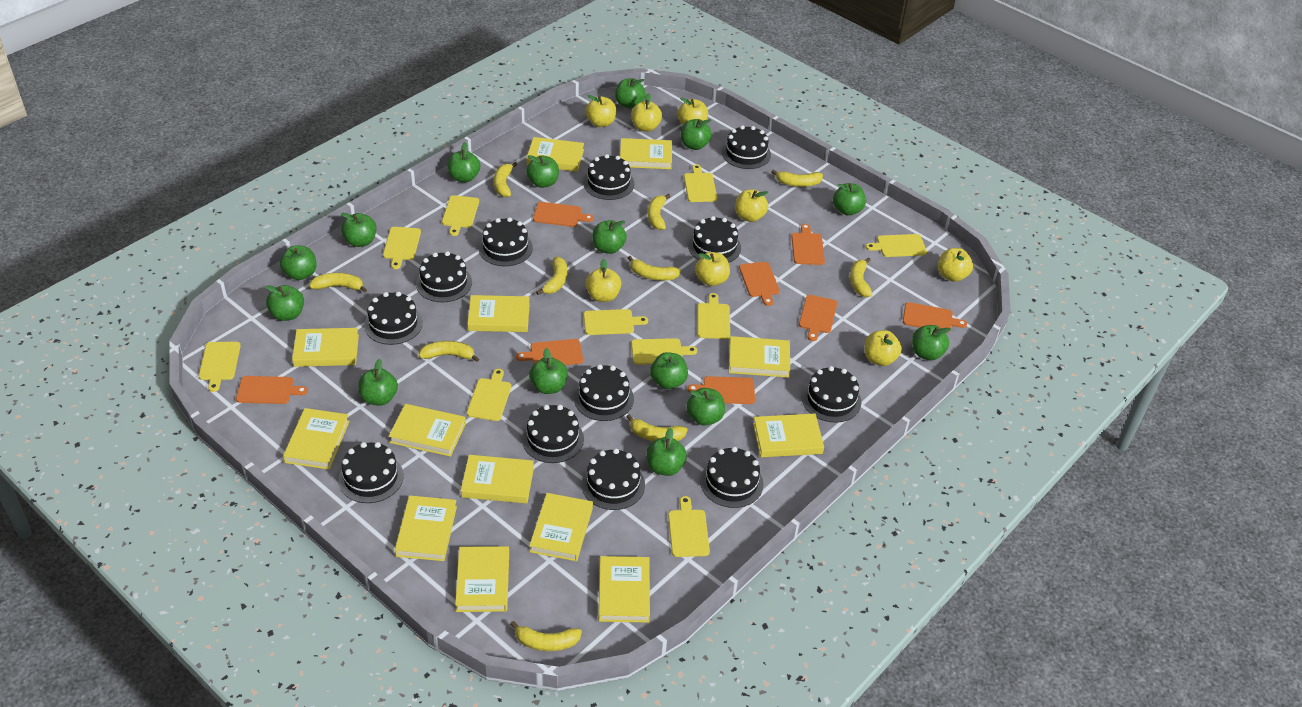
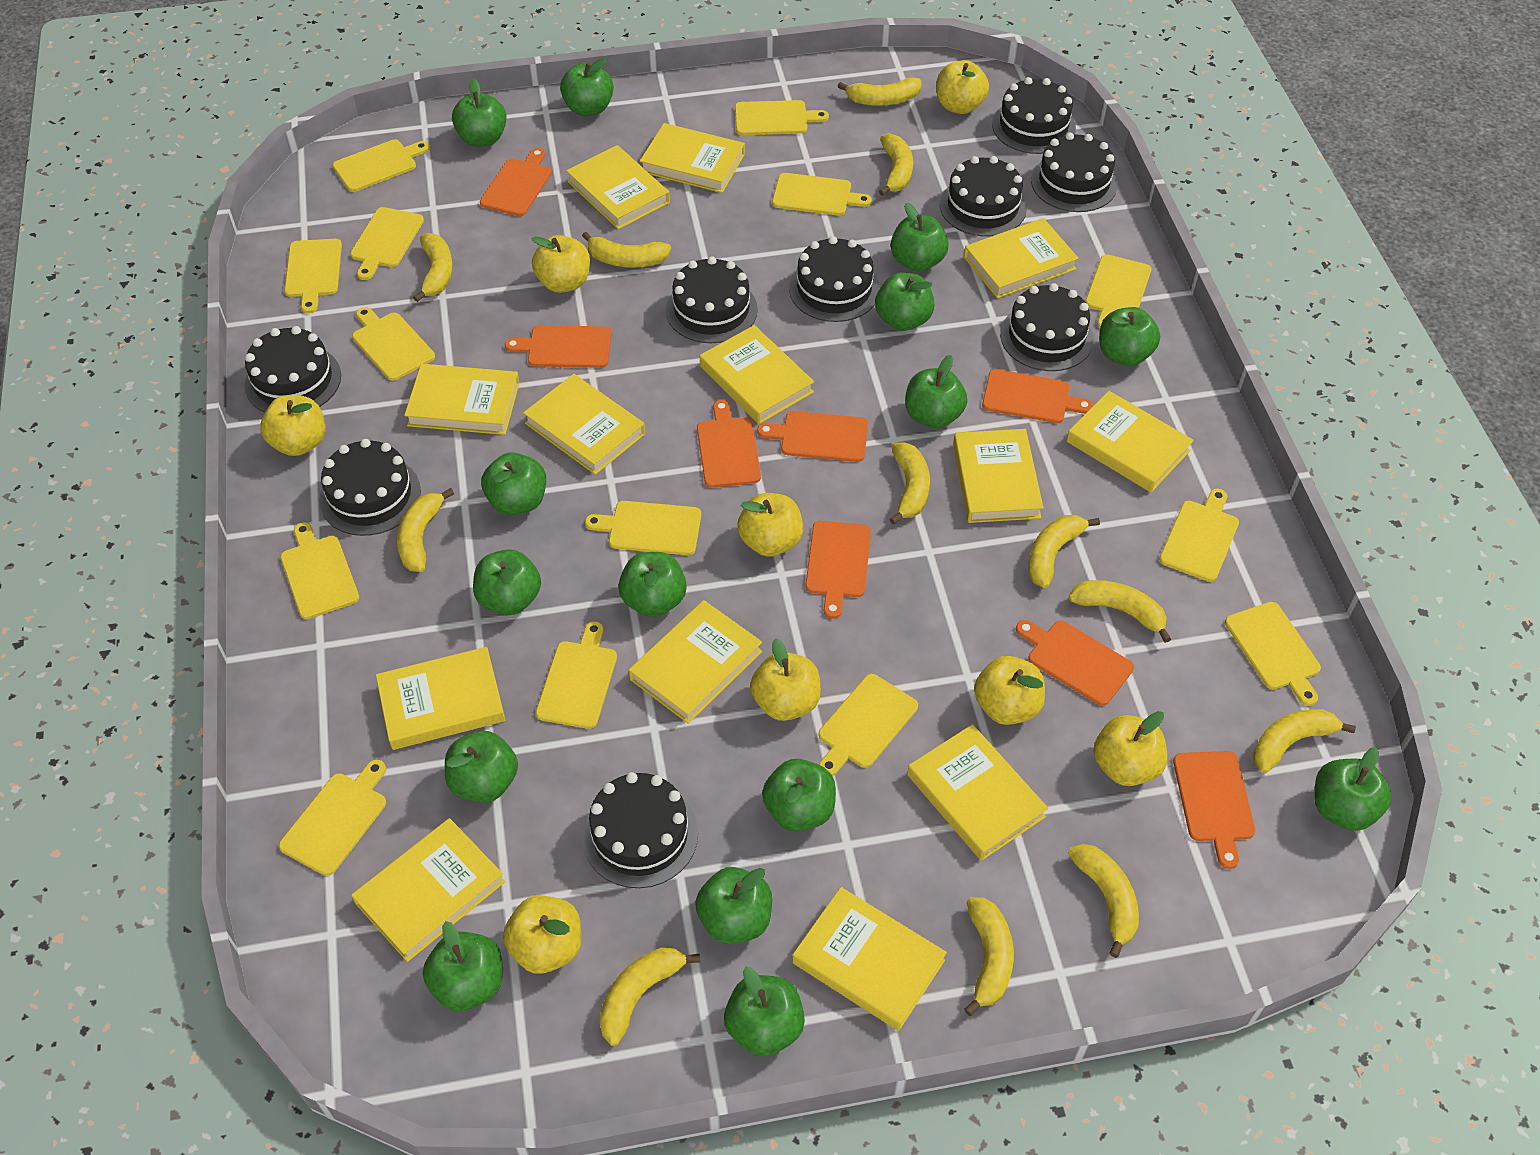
black cake: [338,442,403,503] [364,292,423,345] [416,251,472,302] [478,217,533,266] [522,405,584,463] [574,364,634,421] [582,448,645,510] [583,154,634,200] [688,216,741,263] [700,447,764,508] [722,125,771,169] [802,366,861,423] = 12 -> [244,326,341,413] [319,439,421,536] [582,772,698,888] [666,256,758,343] [789,236,880,322] [940,156,1027,236] [992,77,1076,154] [1000,283,1094,371] [1031,132,1117,212] = 9
yellow banana: [309,273,367,293] [419,341,479,362] [494,162,517,197] [510,621,582,651] [536,257,567,295] [627,414,688,441] [628,256,681,281] [648,194,671,230] [771,169,823,187] [850,258,873,297] = 10 -> [397,488,454,572] [413,233,453,302] [582,232,671,268] [599,948,700,1046] [837,77,922,106] [879,133,913,196] [889,442,930,525] [964,897,1014,1016] [1028,515,1100,588] [1068,844,1139,958] [1069,580,1171,643] [1253,709,1356,773] = 12
yellow cutting board: [199,342,241,392] [383,227,421,269] [442,195,479,236] [467,369,511,421] [584,309,648,335] [631,338,697,365] [668,496,710,557] [684,164,717,202] [697,293,730,339] [866,234,927,257] = 10 -> [279,760,386,876] [281,522,359,619] [284,239,342,314] [333,139,430,192] [350,207,424,280] [352,307,435,381] [536,621,617,729] [585,501,701,555] [735,100,829,135] [772,173,872,216] [819,674,918,776] [1085,254,1151,328] [1159,489,1239,582] [1225,602,1321,706] = 14

